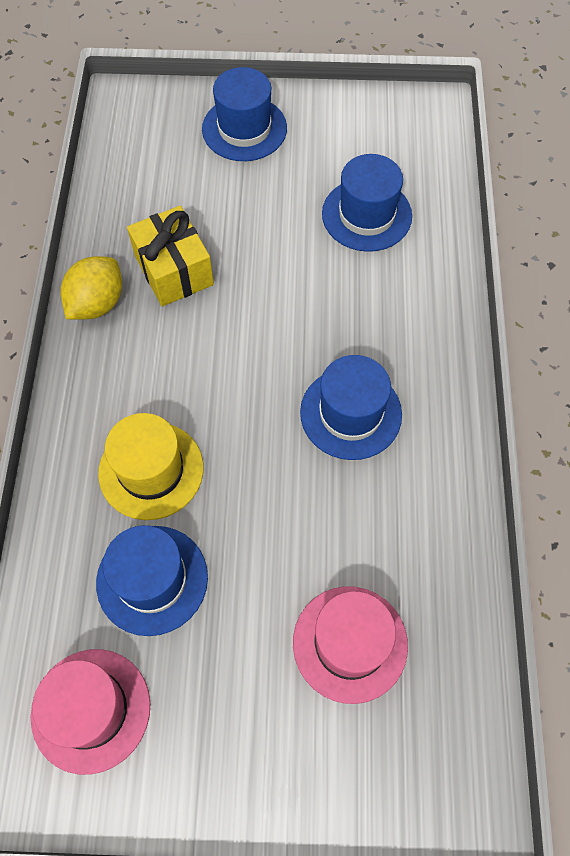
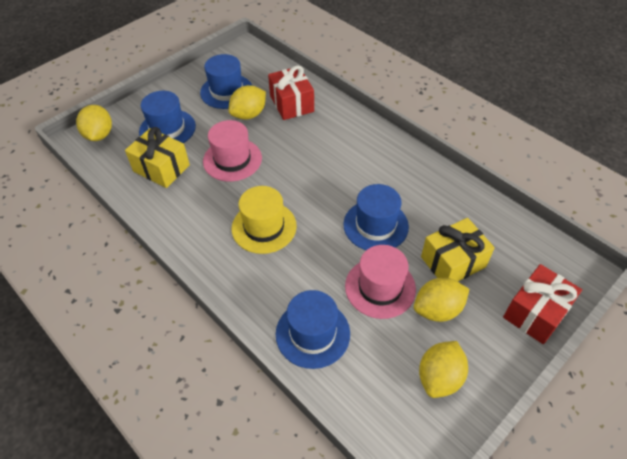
red gift: none = 0 -> [268,65,314,120] [503,264,582,344] = 2
yellow gift: [127,206,214,306] = 1 -> [125,127,190,188] [421,218,495,282] = 2
yellow lemon: [61,256,122,319] = 1 -> [76,105,112,141] [228,85,266,120] [414,278,469,322] [419,341,468,398] = 4

